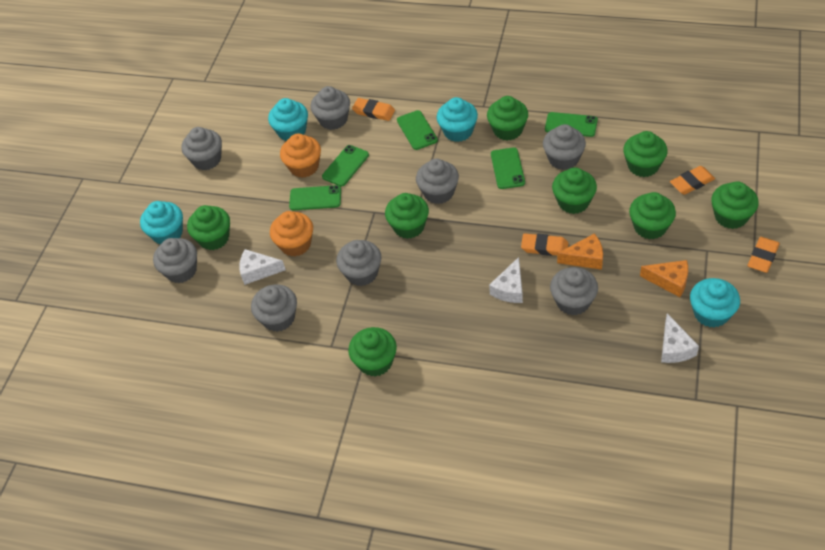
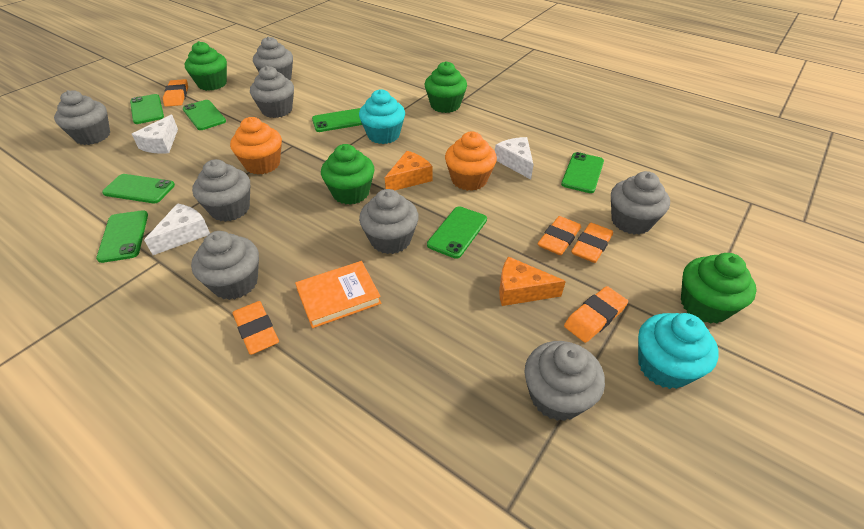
green cupcake: [187,205,230,250] [348,327,397,377] [385,193,429,239] [487,96,528,141] [552,167,597,214] [623,131,668,177] [629,192,676,239] [711,181,758,229] = 8 -> [184,41,227,91] [321,144,375,205] [425,61,467,113] [681,253,757,324] = 4
green phone: [289,185,341,210] [322,145,369,186] [397,110,438,150] [491,147,525,189] [545,112,598,137] = 5 -> [96,210,148,263] [102,174,175,203] [130,94,164,124] [183,100,226,130] [312,108,362,132] [427,206,487,259] [561,152,604,193] = 7
orange book: none = 0 -> [295,261,381,328] = 1
orange eraser: [352,98,395,121] [521,233,568,256] [670,166,715,195] [748,237,780,273] = 4 -> [163,79,188,107] [232,301,279,355] [538,216,581,255] [564,286,628,343] [571,223,613,263] = 5
turquoise cupcake: [140,201,183,245] [268,98,308,141] [437,97,478,142] [690,278,740,327] = 4 -> [359,89,405,144] [638,313,719,389] = 2

